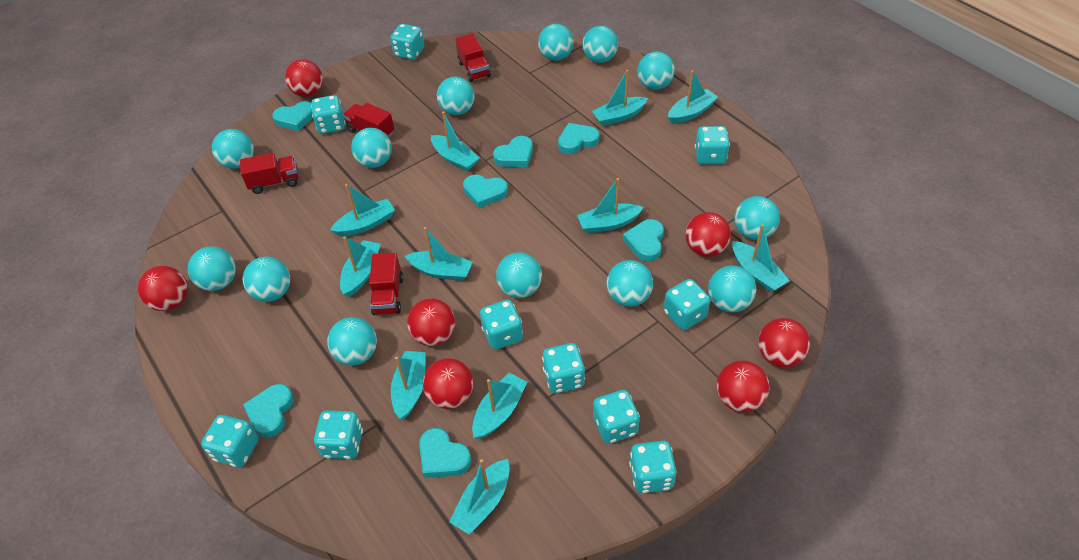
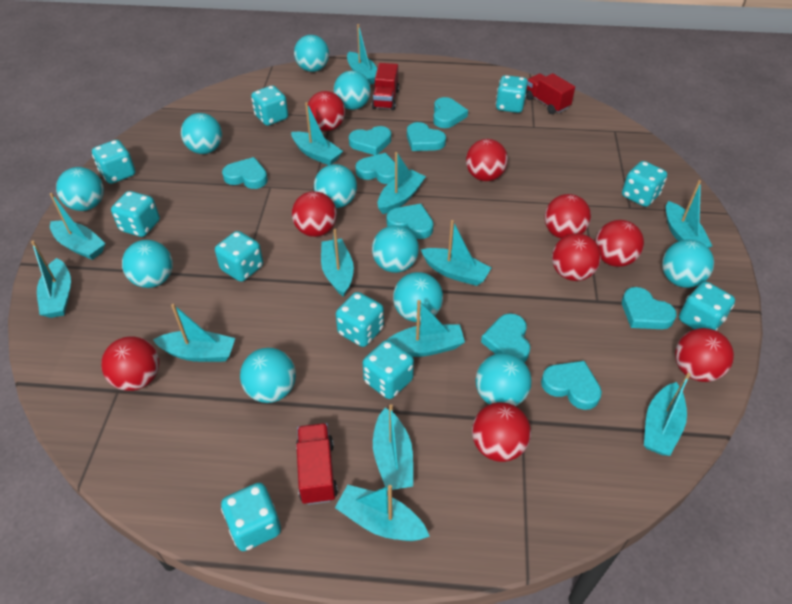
red ball: [138,266,188,311] [285,59,323,97] [407,298,455,346] [423,358,473,409] [686,212,731,257] [717,361,770,412] [758,318,810,368] = 7 -> [101,336,159,391] [292,191,337,237] [308,91,345,131] [466,139,508,181] [472,402,531,462] [544,194,591,239] [552,233,601,281] [595,220,644,267] [675,328,734,382] = 9
red truck: [240,153,299,194] [343,103,394,138] [369,253,403,315] [455,33,491,82] = 4 -> [296,423,338,505] [372,63,399,110] [526,73,575,114] = 3
turquoise ball: [188,246,236,291] [212,129,254,169] [242,257,290,302] [327,317,377,366] [351,128,392,168] [437,77,475,115] [496,252,542,298] [538,24,574,61] [582,26,618,63] [606,260,653,307] [637,52,675,90] [708,265,756,312] [735,196,780,240] = 13 -> [56,167,104,211] [122,240,173,288] [181,113,222,154] [240,348,296,403] [294,35,329,72] [314,164,357,208] [334,71,371,110] [372,225,419,273] [393,272,443,322] [475,353,531,406] [662,240,714,288] = 11
turquoise boat: [330,184,395,236] [340,237,381,297] [391,351,426,419] [405,227,473,281] [431,111,480,172] [449,459,510,535] [472,373,528,439] [577,178,644,233] [592,70,648,126] [668,70,718,124] [732,224,790,292] = 11 -> [31,241,71,318] [50,193,106,260] [153,304,235,362] [291,102,343,165] [321,229,354,297] [335,485,430,541] [347,24,377,85] [373,404,413,491] [378,152,426,214] [387,300,465,357] [421,220,491,286] [644,373,691,456] [666,180,712,248] = 13
turquoise heart: [243,384,294,438] [272,101,313,131] [419,428,471,478] [463,175,508,208] [493,136,533,167] [558,123,599,154] [623,219,664,261] = 7 -> [222,157,268,189] [349,126,391,155] [355,153,395,184] [387,204,433,239] [407,122,446,151] [433,97,468,128] [481,313,530,362] [541,361,602,410] [622,287,677,329] = 9

